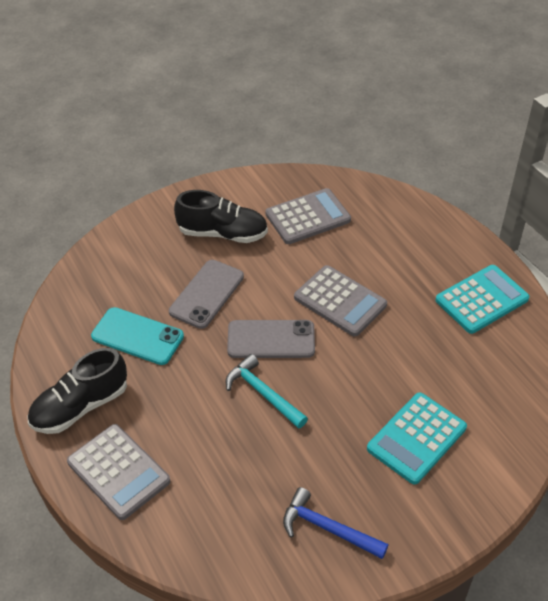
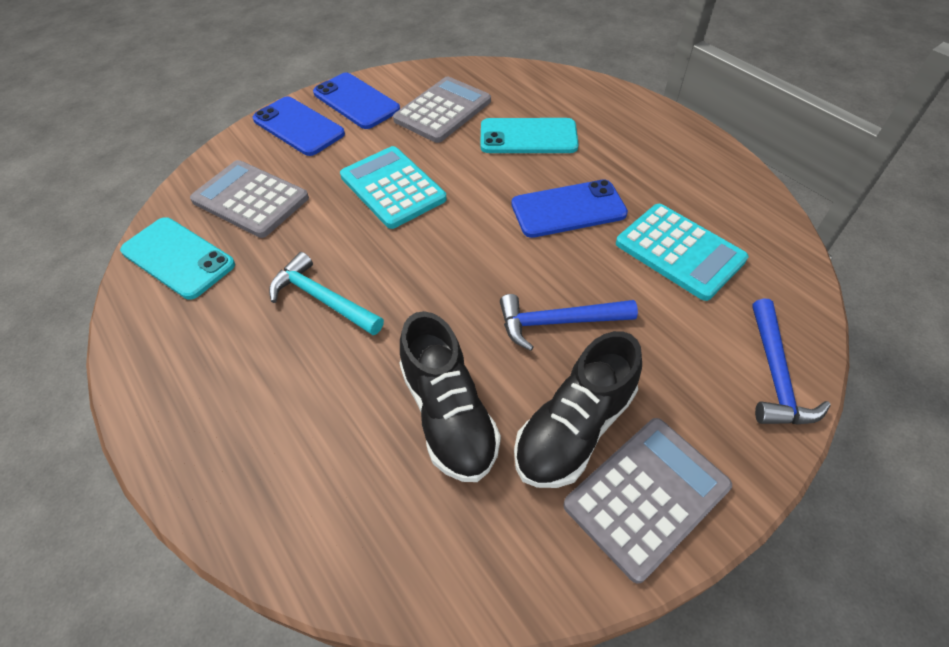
blue hammer: [283,487,388,559] = 1 -> [500,294,638,351] [752,298,831,424] = 2
blue phone: none = 0 -> [253,97,345,156] [313,73,400,129] [511,179,628,238] = 3
grey phone: [169,260,244,329] [227,320,315,358] = 2 -> none = 0
turquoise phone: [91,307,184,365] = 1 -> [120,218,235,299] [480,118,579,153] = 2

